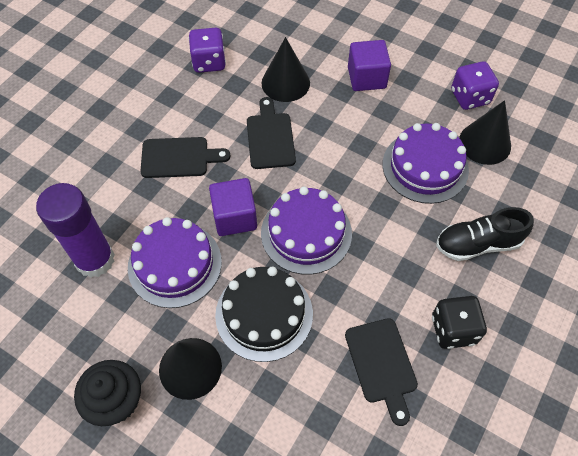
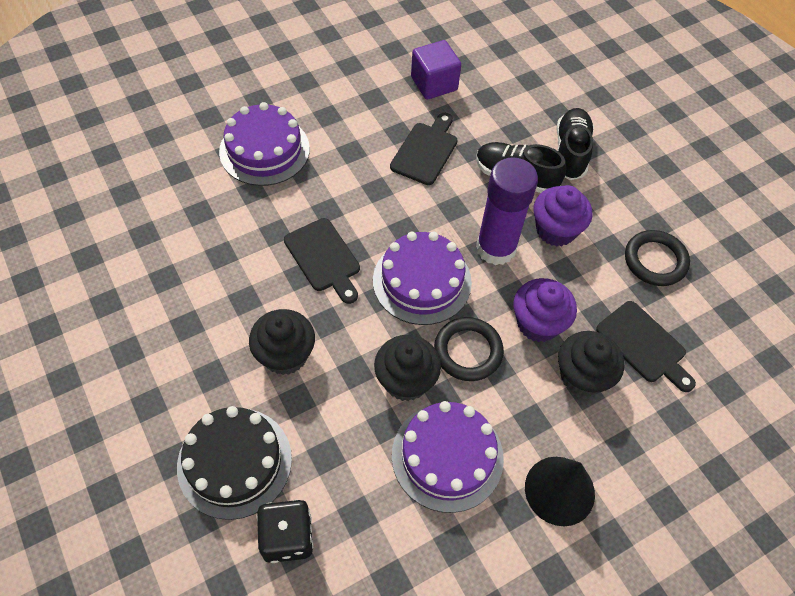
black cone: [159,338,222,400] [261,37,310,102] [459,100,511,165] = 3 -> [525,457,595,526] = 1
black cupcake: [74,360,141,426] = 1 -> [249,309,315,375] [374,335,441,401] [558,331,624,396] = 3
black ring: none = 0 -> [434,317,504,381] [625,230,690,286] = 2
black shoe: [436,207,534,261] = 1 -> [476,142,566,193] [556,108,594,180] = 2
purple cube: [209,178,257,236] [348,40,391,91] = 2 -> [411,40,461,100] = 1
purple cupcake: none = 0 -> [513,278,577,342] [533,185,592,246] = 2
purple dice: [189,28,226,73] [451,61,499,110] = 2 -> none = 0

